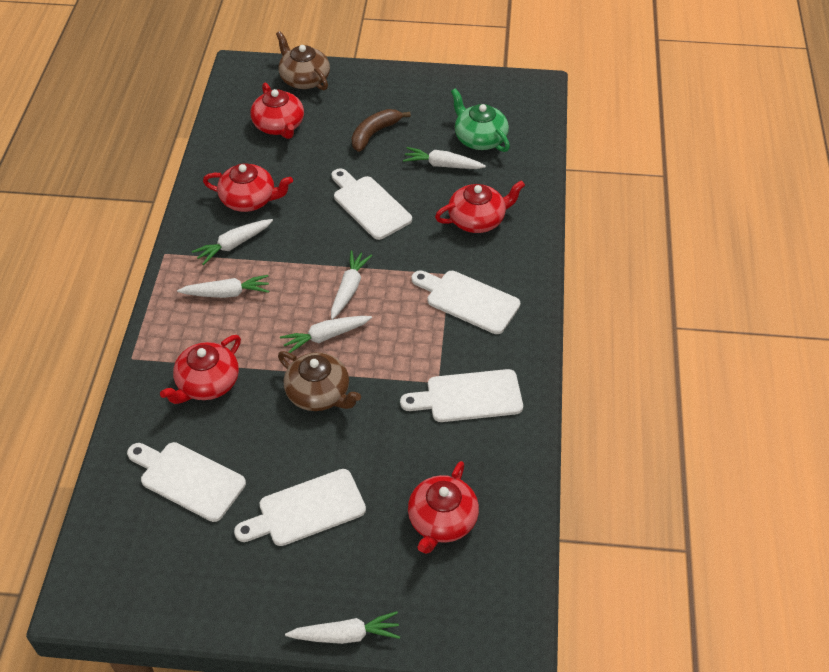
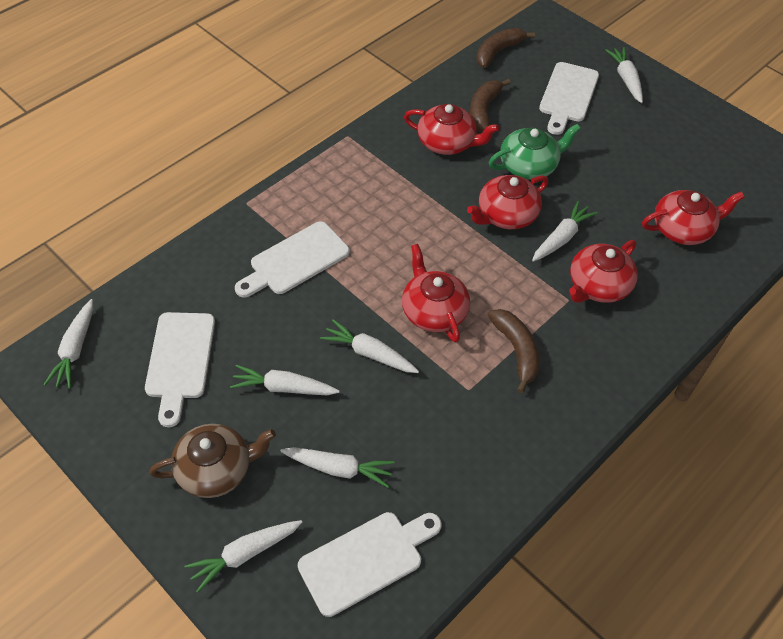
brown banana: [352,109,411,152] = 1 -> [470,79,511,132] [476,28,535,68] [488,309,540,393] = 3
brown teapot: [276,31,330,90] [278,351,361,411] = 2 -> [149,424,276,498] = 1
white carrot: [177,275,269,298] [192,219,273,265] [280,316,372,353] [285,611,400,644] [331,250,372,319] [403,147,486,169] = 6 -> [43,299,93,389] [184,520,302,593] [230,365,339,395] [280,447,395,488] [320,319,419,373] [532,201,598,262] [605,47,643,103] = 7
white cutting board: [127,442,246,522] [234,469,366,546] [332,168,412,240] [400,369,523,422] [412,271,520,334] = 5 -> [145,312,215,427] [235,221,349,297] [298,512,442,617] [539,62,599,135] = 4

